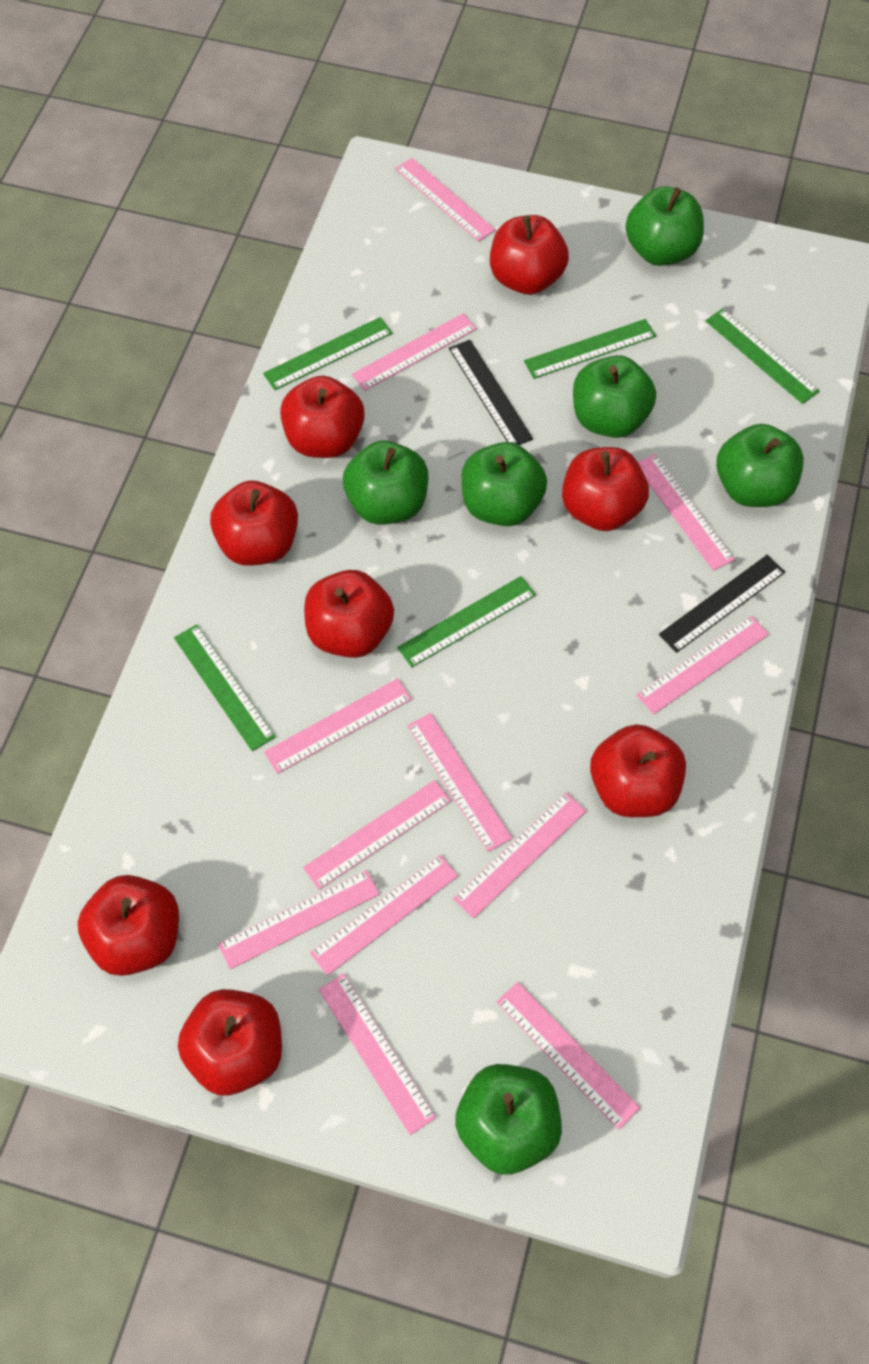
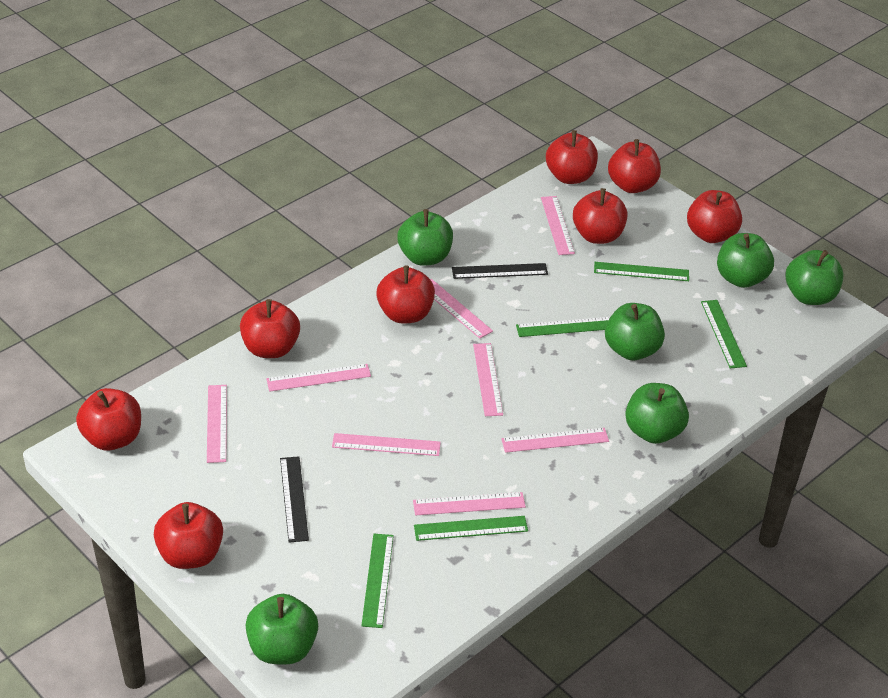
pink ruler: [218,870,380,969] [264,678,412,774] [303,780,451,890] [310,855,458,976] [319,973,436,1135] [352,313,477,391] [395,158,496,241] [407,713,512,852] [453,792,586,919] [497,982,640,1130] [636,615,769,714] [638,454,735,571] = 12 -> [207,385,227,463] [266,364,371,392] [332,433,441,456] [413,492,526,515] [430,279,493,339] [473,343,503,416] [501,428,609,453] [541,196,575,255] = 8

